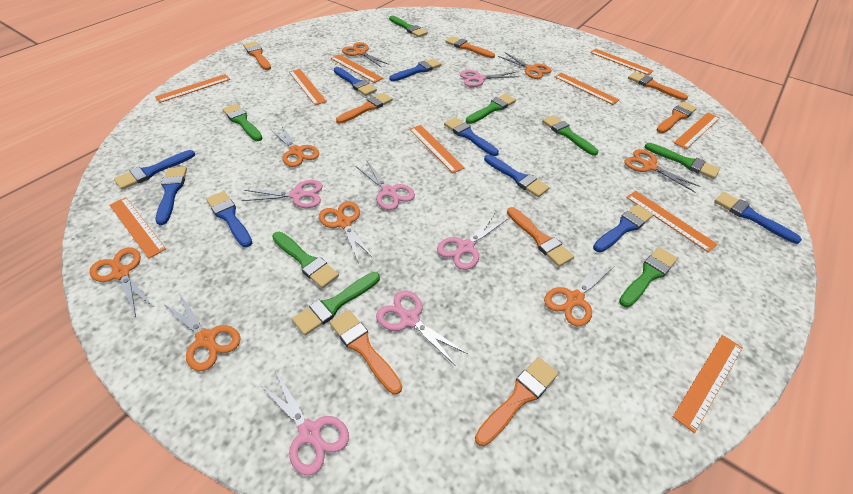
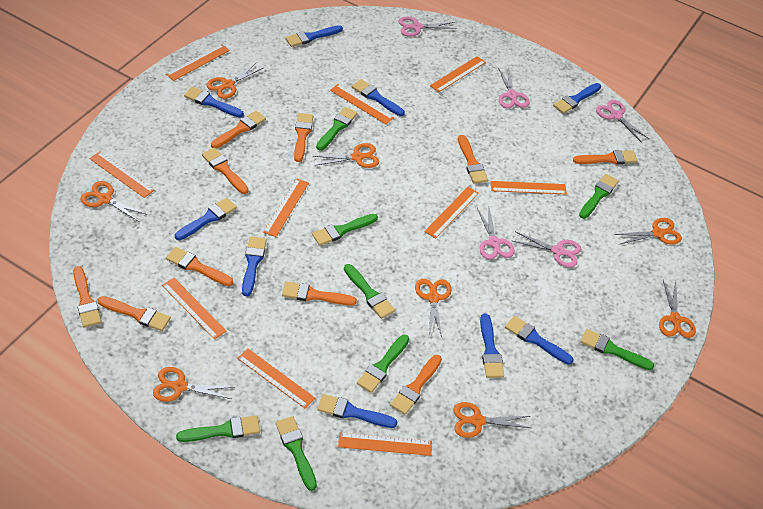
orange brush: [243,41,271,70] [330,310,402,395] [336,93,393,124] [446,36,495,58] [475,357,558,446] [507,207,574,267] [628,72,688,101] [657,102,697,133] = 8 -> [73,266,101,328] [98,296,171,331] [166,247,233,286] [202,147,249,194] [211,110,266,148] [282,281,357,306] [294,113,313,162] [390,355,442,415] [458,135,488,184] [573,150,637,164] = 10
pink scissors: [241,180,323,208] [259,372,349,476] [355,161,415,210] [376,290,468,366] [437,213,507,270] [460,70,519,87] = 6 -> [398,17,457,37] [477,208,515,260] [498,68,530,108] [513,231,581,267] [596,100,649,142] = 5

